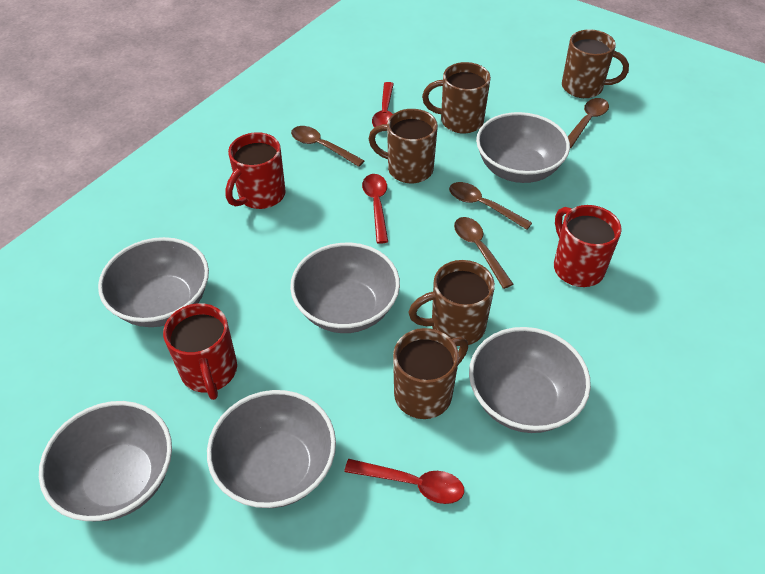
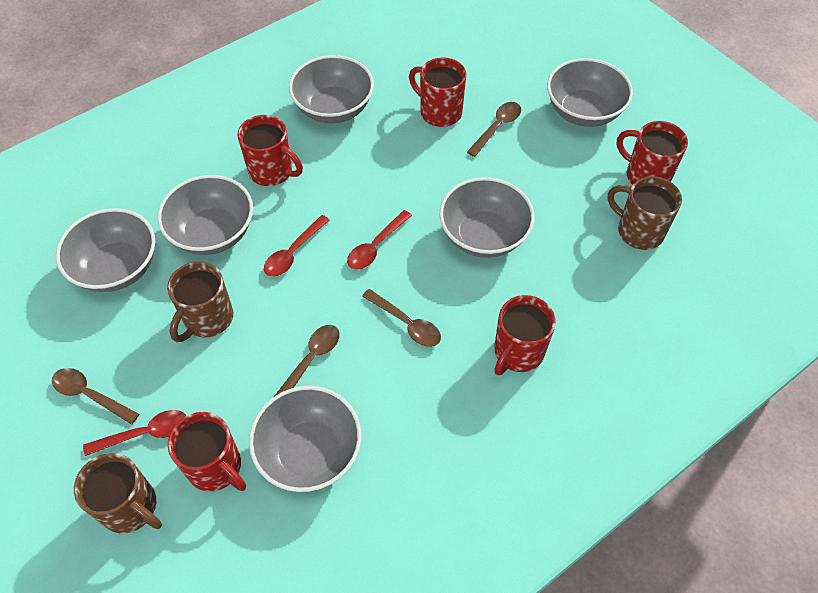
brown mug: [369,109,438,183] [393,328,468,419] [408,260,495,345] [422,62,491,134] [562,29,629,98] = 5 -> [74,453,162,533] [167,261,233,342] [608,176,682,250] = 3
red mug: [163,303,237,400] [225,132,286,209] [554,205,622,287] = 3 -> [168,412,246,492] [238,115,303,186] [409,57,466,127] [494,295,556,375] [617,121,688,185] = 5

